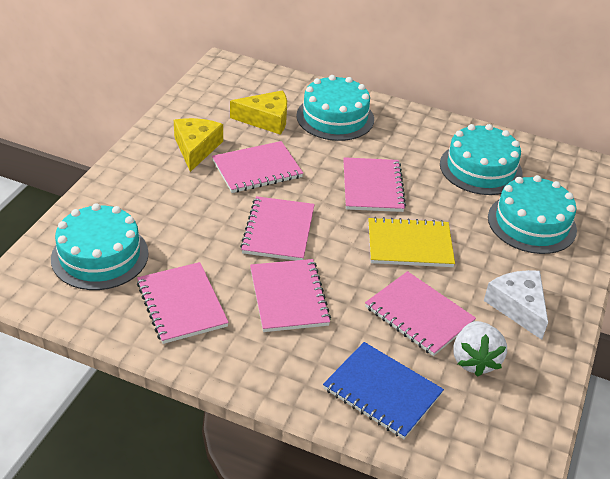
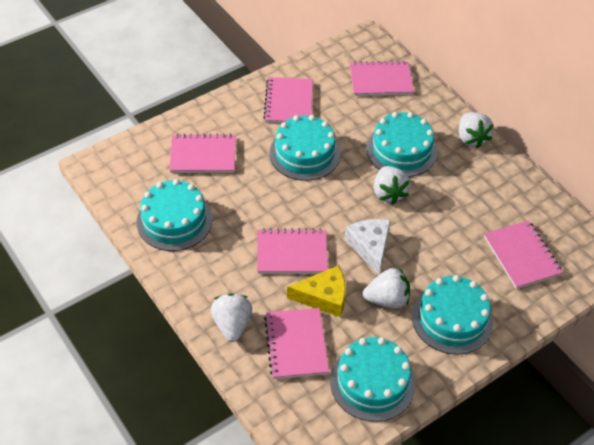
blue notebook: [323,342,444,439] = 1 -> none = 0
turquoise cake: [51,203,149,290] [296,75,374,141] [440,124,523,195] [488,175,577,254] = 4 -> [136,179,212,251] [269,115,340,181] [330,337,415,422] [367,112,437,177] [412,275,493,355] = 5
white strawberry: [453,321,507,377] = 1 -> [211,293,252,342] [363,268,410,308] [374,166,410,205] [459,112,494,148] = 4
yellow cheese: [174,118,223,172] [230,90,287,135] = 2 -> [287,265,346,317] = 1
yellow notebook: [368,217,455,267] = 1 -> none = 0

